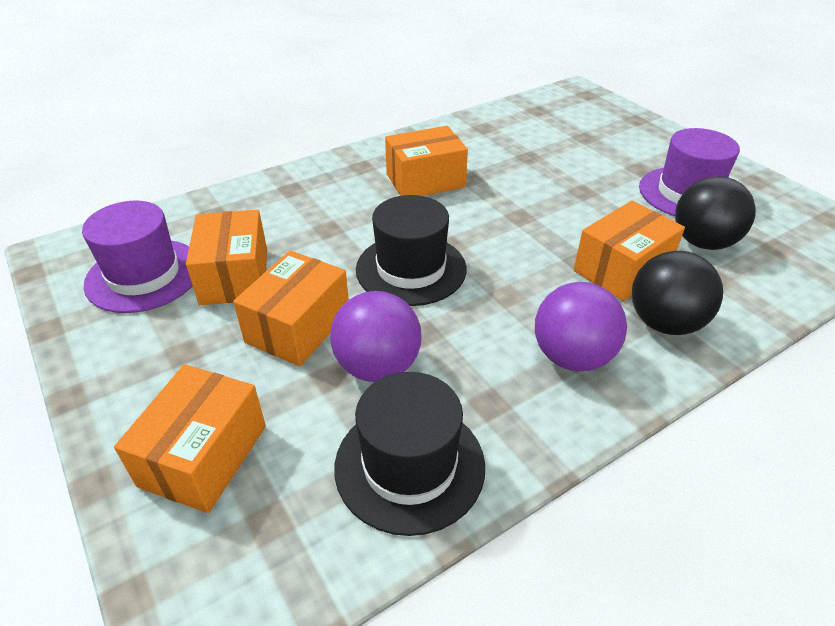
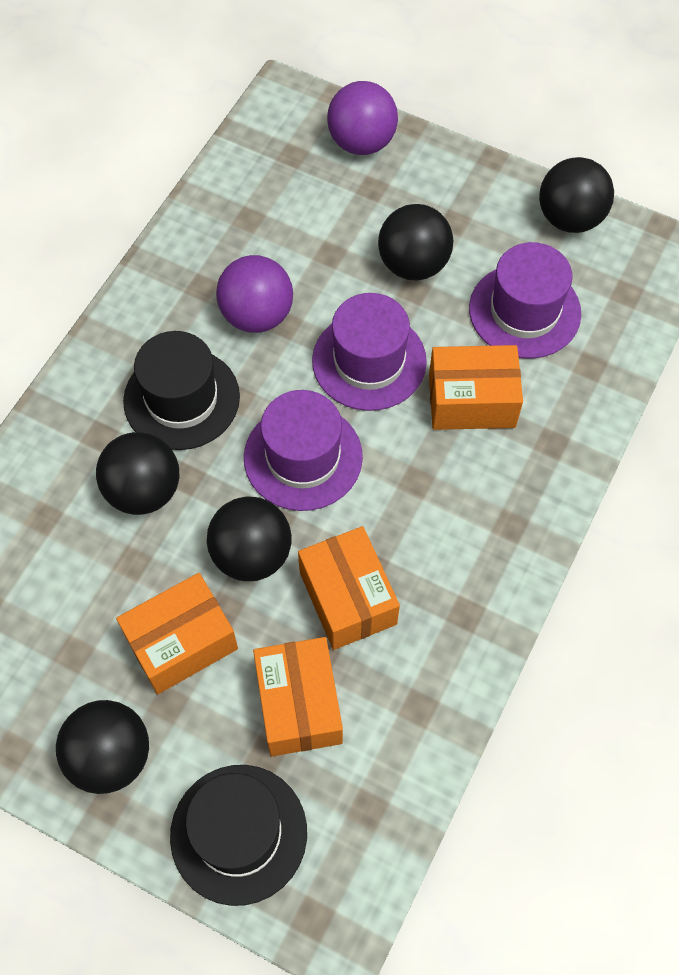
black ball: [632,251,723,335] [675,176,756,250] = 2 -> [56,700,149,794] [96,432,180,515] [207,497,292,581] [378,204,453,280] [539,157,614,233] = 5
orange box: [114,364,266,513] [186,210,267,305] [233,250,349,366] [385,126,468,196] [574,201,685,301] = 5 -> [116,573,238,694] [253,637,343,756] [298,526,400,650] [429,345,523,430] = 4
purple hat: [82,201,193,313] [639,128,740,216] = 2 -> [244,390,363,511] [312,293,427,411] [469,242,581,359] = 3

